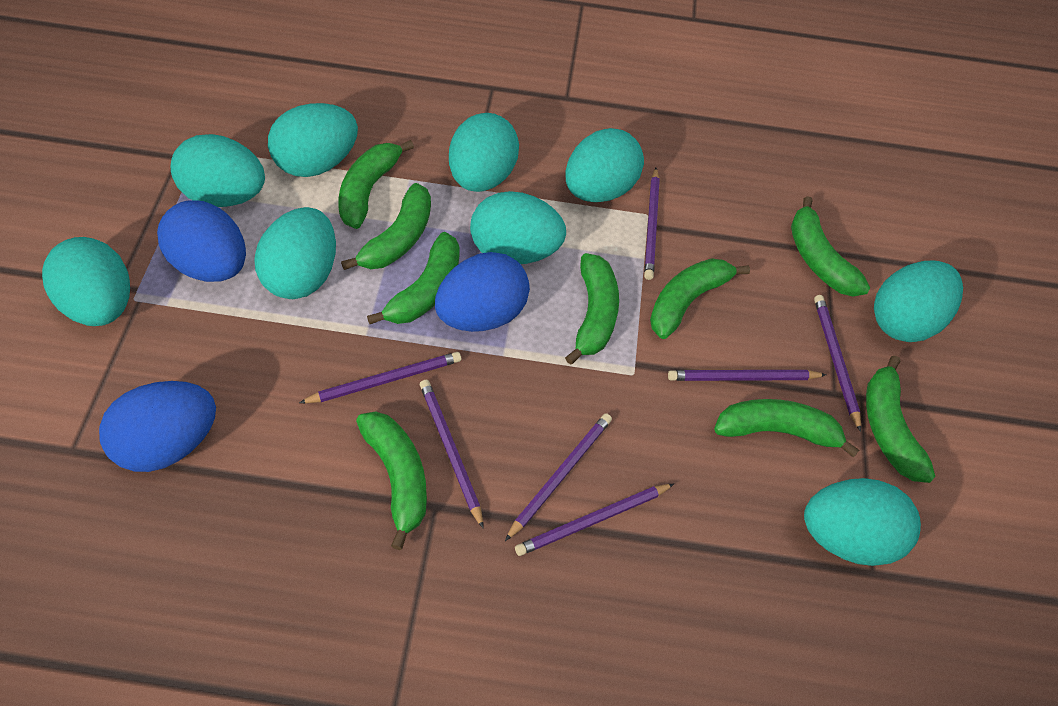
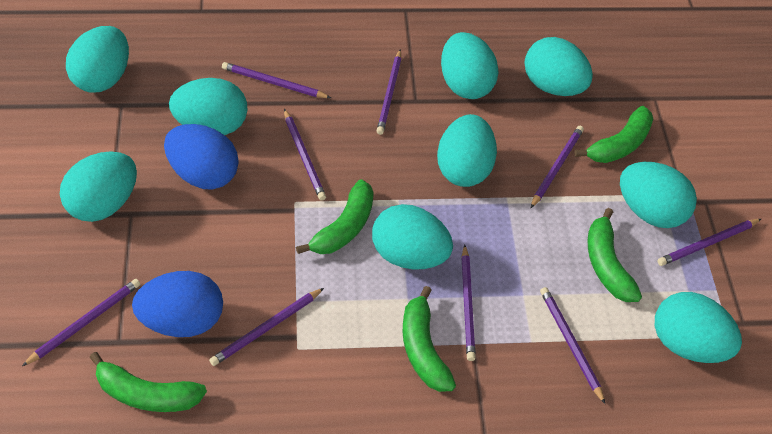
blue egg: [99,381,216,472] [157,200,246,282] [435,252,530,332] = 3 -> [132,271,223,337] [164,124,239,190] = 2
green banana: [338,140,414,229] [341,183,431,270] [356,411,427,550] [367,232,460,324] [565,253,619,365] [650,258,750,339] [714,399,859,458] [791,196,870,296] [866,355,935,483] = 9 -> [90,352,207,412] [296,179,374,254] [403,286,456,392] [574,106,653,163] [588,208,642,302] = 5
purple pencil: [299,352,461,403] [420,380,484,529] [505,413,612,541] [515,484,674,556] [644,168,660,280] [668,370,826,381] [814,295,861,432] = 7 -> [22,279,140,366] [209,288,324,366] [222,62,331,98] [284,109,326,201] [377,49,402,135] [461,245,476,361] [531,126,584,208] [540,287,605,404] [657,219,761,266] = 9

